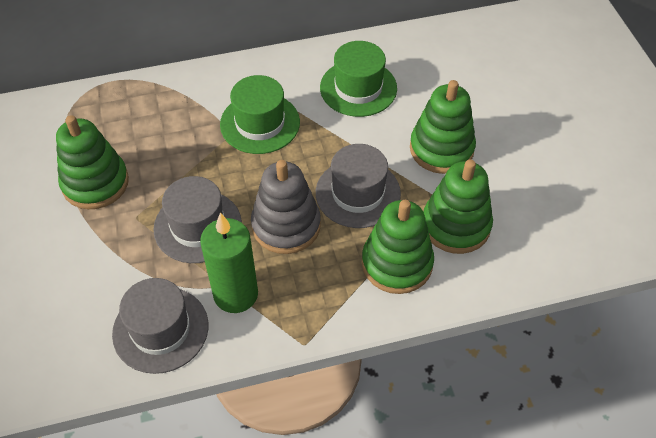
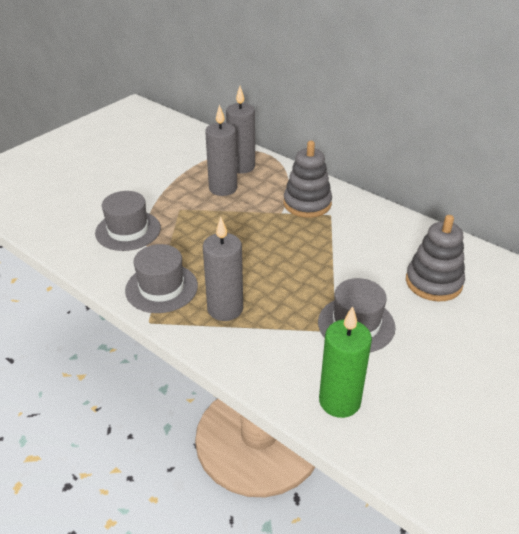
green hat: [220,75,300,154] [320,41,397,117] = 2 -> none = 0
green stacking toy: [56,115,129,209] [362,200,434,294] [410,80,476,174] [424,159,493,254] = 4 -> none = 0
grey candle: none = 0 -> [203,217,243,321] [205,104,237,196] [226,86,255,174] = 3
grey stacking toy: [251,160,321,254] = 1 -> [284,141,332,218] [406,215,465,301] = 2

